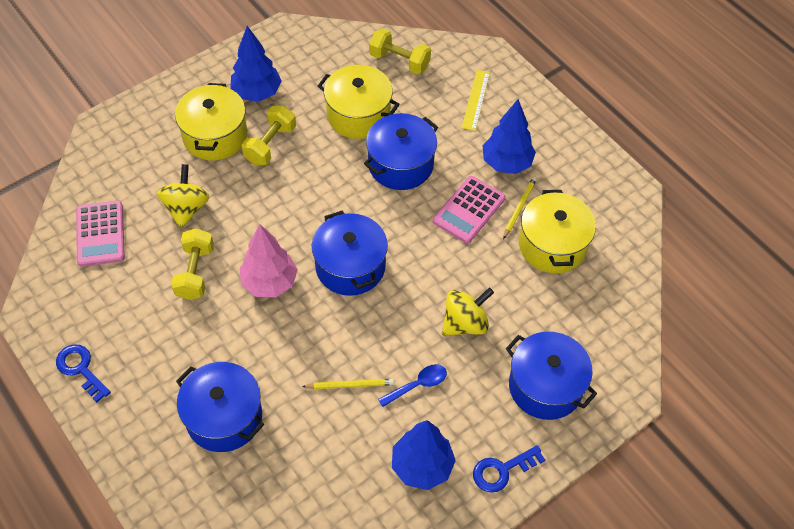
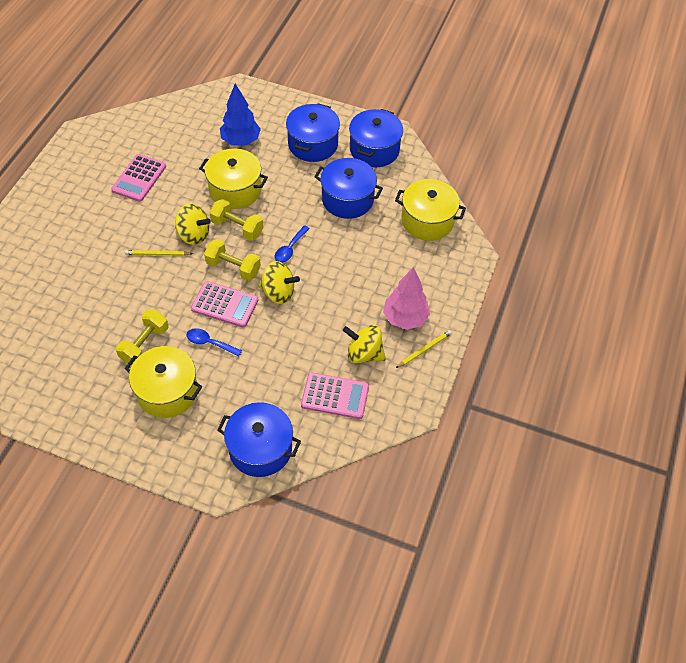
blue key: [56,345,111,402] [473,445,545,493] = 2 -> none = 0
blue spoon: [378,364,447,407] = 1 -> [186,328,242,357] [275,225,310,263] = 2
blue tree: [230,26,282,101] [392,420,456,490] [482,99,536,174] = 3 -> [220,83,261,146] = 1
pink calculator: [76,201,125,267] [433,176,506,243] = 2 -> [111,154,166,202] [191,281,258,327] [301,372,369,419] = 3
yellow ruler: [462,70,490,131] = 1 -> none = 0
yellow spinning top: [157,164,210,229] [442,288,494,336] = 2 -> [175,204,211,245] [258,261,300,304] [343,325,386,363] = 3

